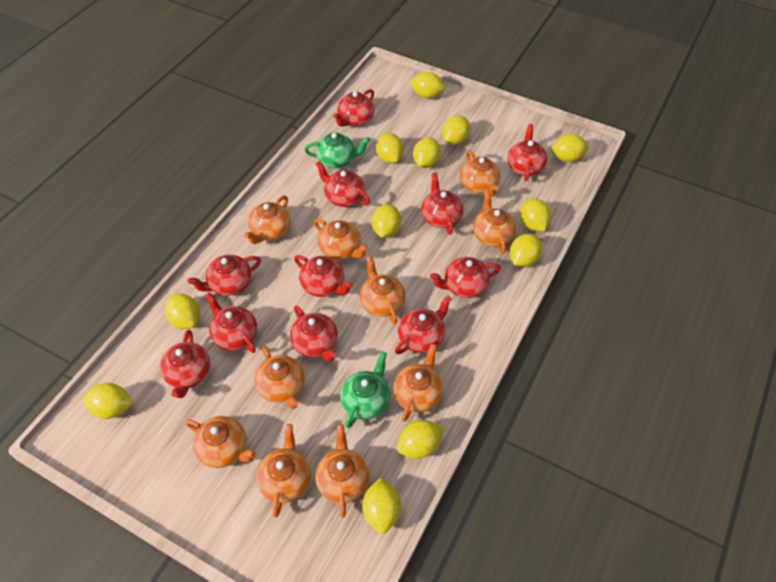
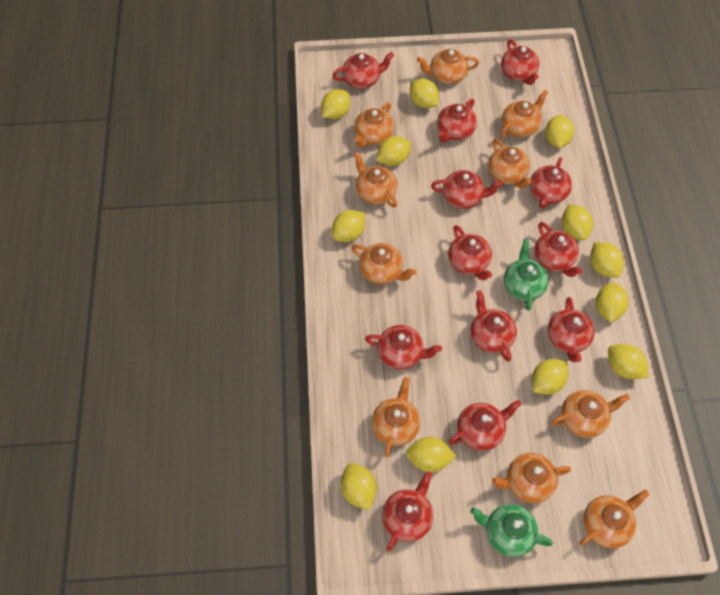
red teapot: [160,330,210,398] [187,255,261,296] [205,292,257,353] [290,306,338,362] [294,255,353,297] [316,161,370,207] [333,89,375,127] [395,295,452,354] [421,173,463,234] [430,257,501,298] [507,124,548,181] = 11 -> [332,52,394,89] [365,325,442,370] [382,471,433,551] [431,170,503,209] [437,99,477,142] [448,225,492,281] [448,400,521,451] [470,290,517,362] [501,39,539,85] [530,157,572,209] [534,222,582,277] [548,297,594,362] = 12

